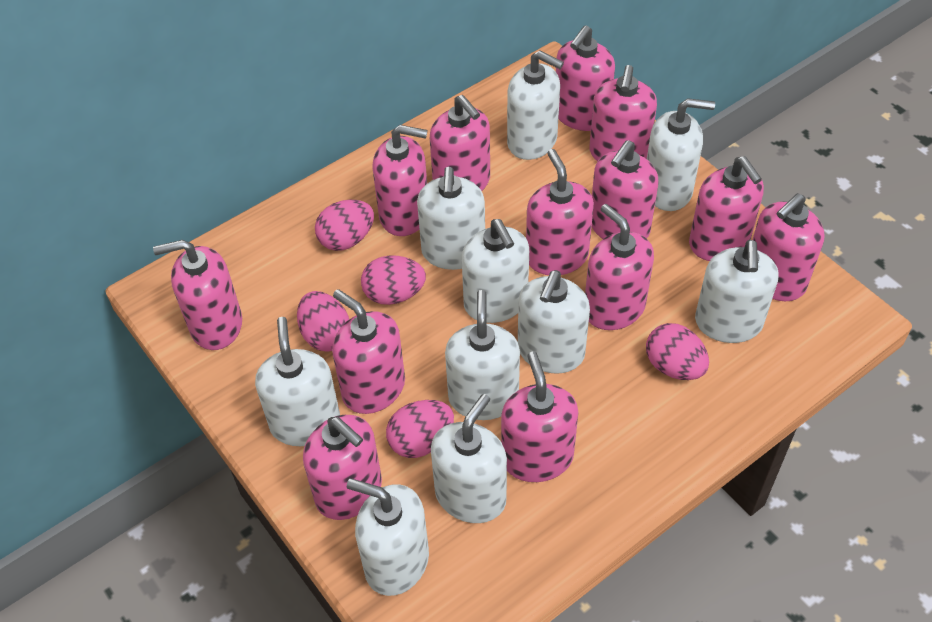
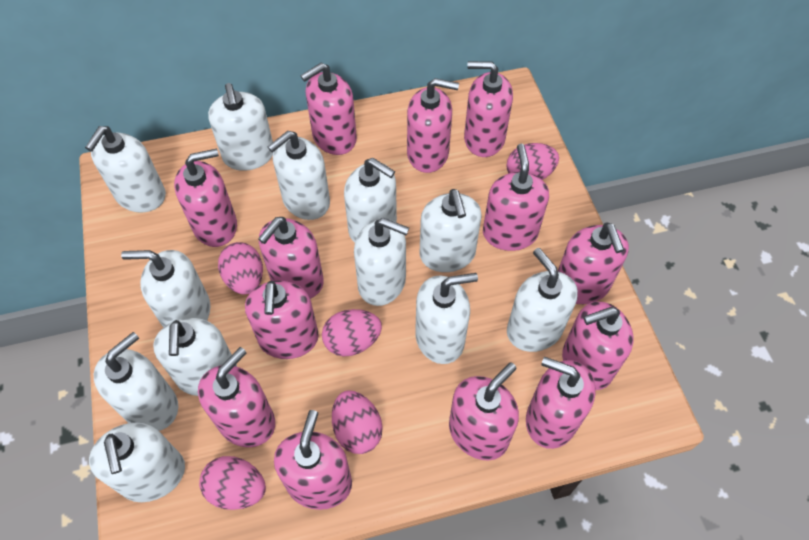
white soap dispenser: [255,317,340,446] [347,478,429,596] [417,167,485,270] [431,394,507,523] [445,290,520,420] [462,219,529,323] [507,50,564,160] [518,270,590,374] [647,98,715,211] [695,240,779,343] = 10 -> [85,126,166,213] [89,423,185,502] [94,332,178,431] [121,250,211,327] [153,318,237,396] [208,83,273,171] [268,131,330,220] [344,158,397,242] [354,218,409,306] [415,273,478,364] [420,189,482,272] [507,248,578,352] = 12

